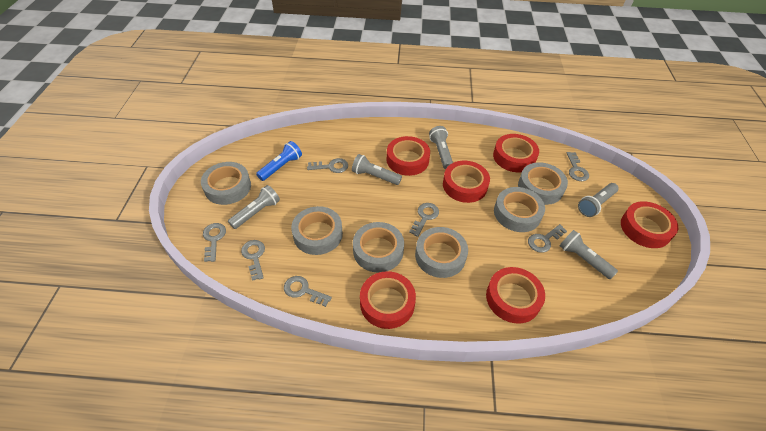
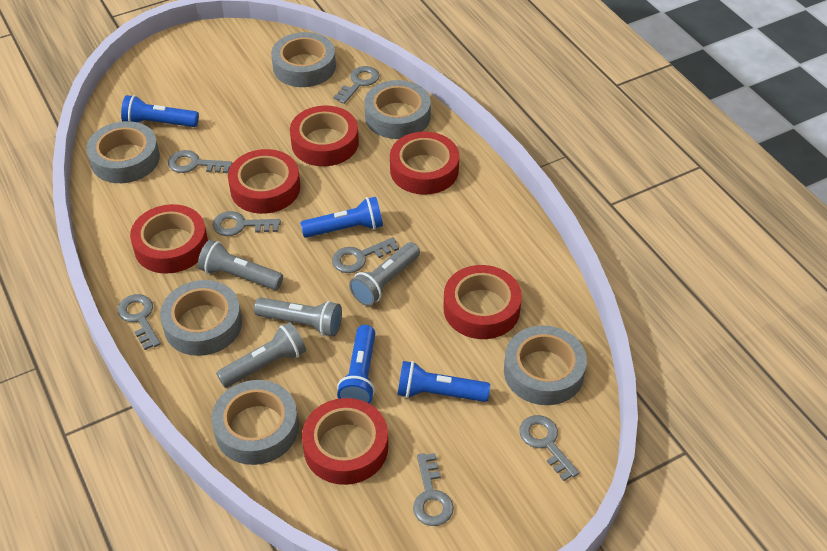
blue flashlight: [256,141,302,181] = 1 -> [121,95,199,127] [300,197,383,238] [337,325,375,404] [397,361,490,402] = 4
grey flashlight: [228,185,280,229] [352,154,402,185] [429,126,453,169] [559,230,618,279] [578,183,619,217] = 5 -> [198,240,283,290] [216,322,306,388] [254,298,342,337] [349,242,420,306] = 4

